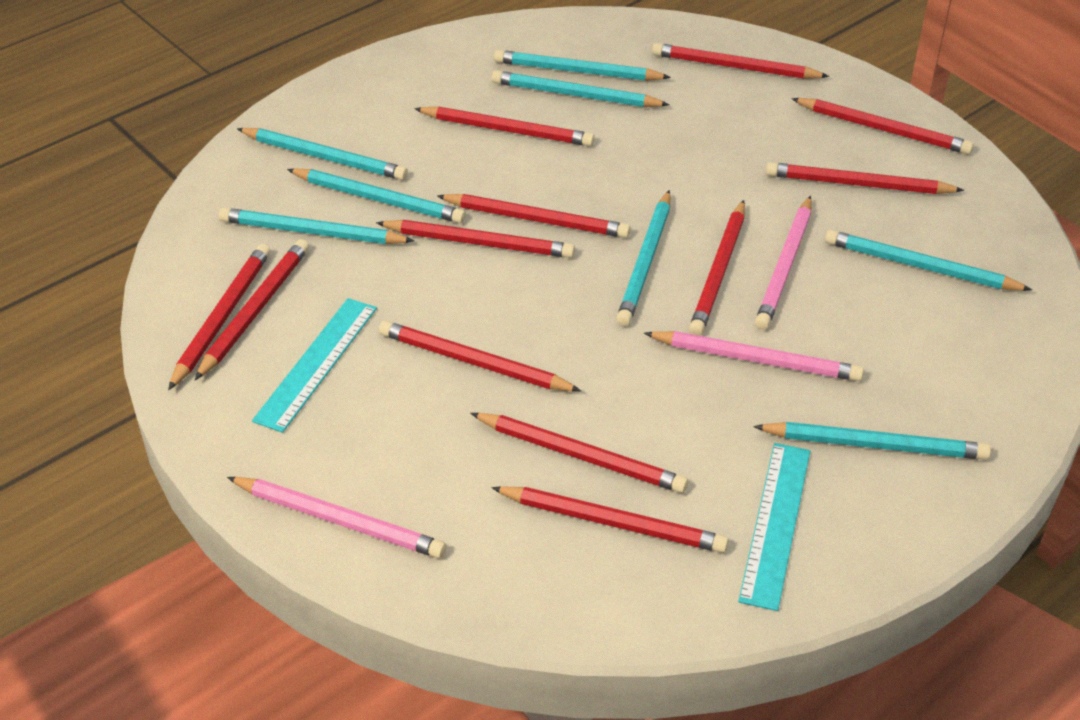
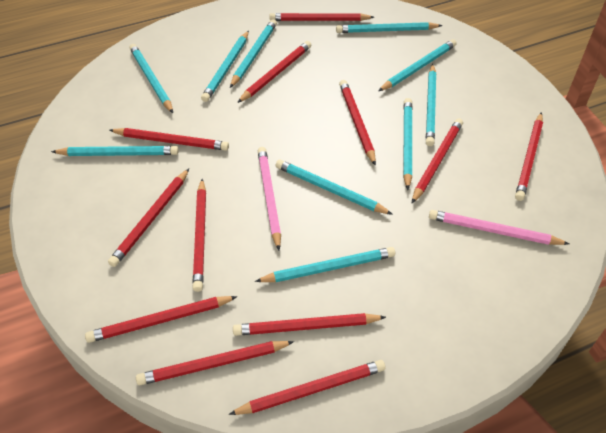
pink pencil: [227,477,446,558] [644,331,864,381] [755,196,812,330] = 3 -> [258,147,281,250] [429,210,569,245] = 2
turquoise pencil: [219,208,414,244] [237,128,408,180] [287,169,466,223] [491,70,670,107] [494,50,671,81] [616,190,670,326] [753,422,991,460] [825,230,1032,291] = 8 -> [51,146,179,156] [129,44,173,113] [201,31,249,102] [230,19,277,88] [255,247,395,282] [276,160,393,215] [336,22,443,33] [378,39,457,91] [403,98,412,190] [426,64,436,146] = 10
turquoise ruler: [252,298,377,433] [738,443,810,611] = 2 -> none = 0

